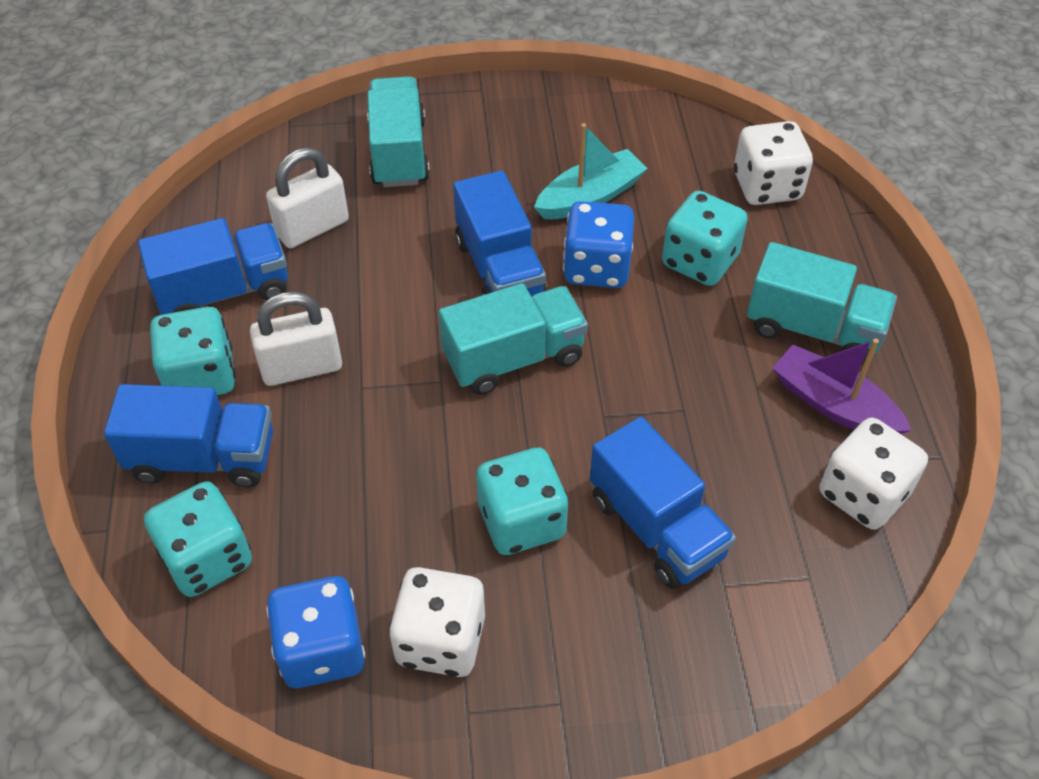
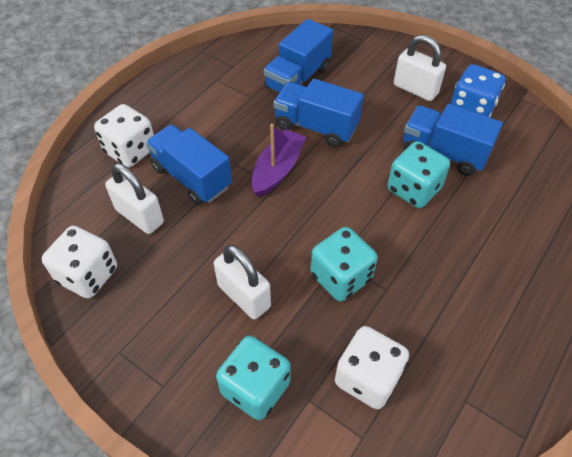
blue dice: [266,576,365,688] [563,201,634,288] = 2 -> [450,64,505,117] = 1
turquoise boat: [534,123,648,219] = 1 -> none = 0
turquoise dice: [144,481,252,597] [150,307,236,395] [476,448,568,555] [662,191,748,286] = 4 -> [216,336,291,420] [310,227,378,301] [387,141,450,208] = 3
turquoise truck: [367,76,430,187] [439,283,588,395] [747,242,897,365] = 3 -> none = 0
white padlock: [250,291,342,386] [266,148,349,248] = 2 -> [105,163,164,234] [214,245,271,320] [394,35,446,101] = 3

